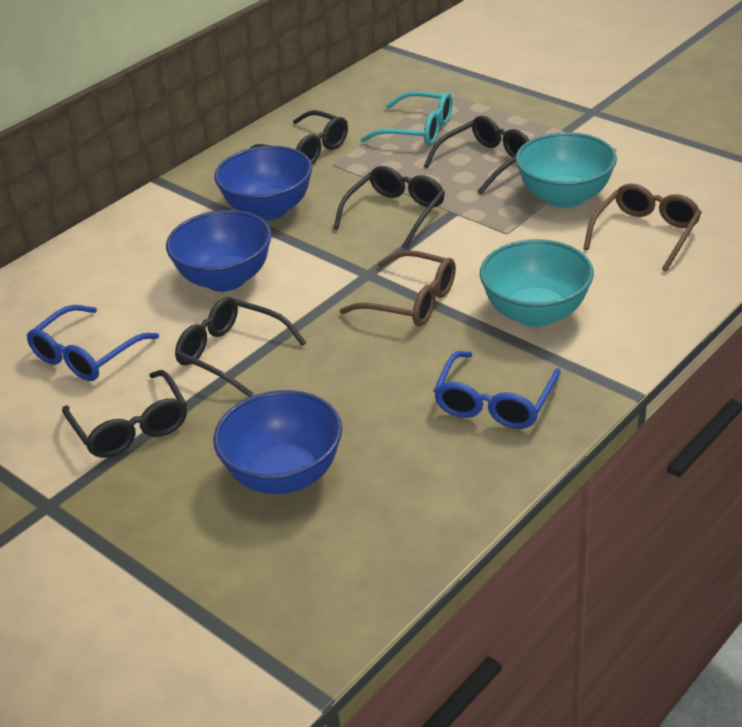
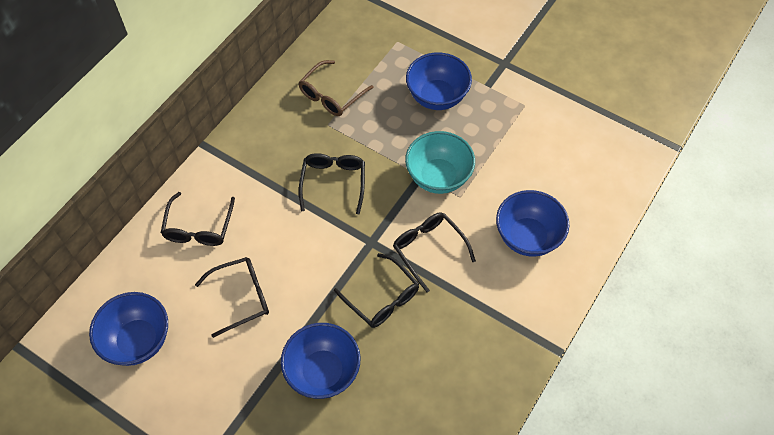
blue bowl: [166,210,272,292] [213,390,342,494] [214,146,312,221] = 3 -> [89,292,168,366] [281,323,360,399] [406,53,472,110] [496,190,569,257] = 4
blue glasses: [27,305,159,381] [434,351,561,429] = 2 -> none = 0
brown glasses: [339,250,456,326] [583,184,702,271] = 2 -> [298,60,374,116] = 1
turquoise bowl: [480,239,594,327] [516,132,617,208] = 2 -> [405,131,475,194] = 1
turquoise glasses: [360,91,453,146] = 1 -> none = 0

